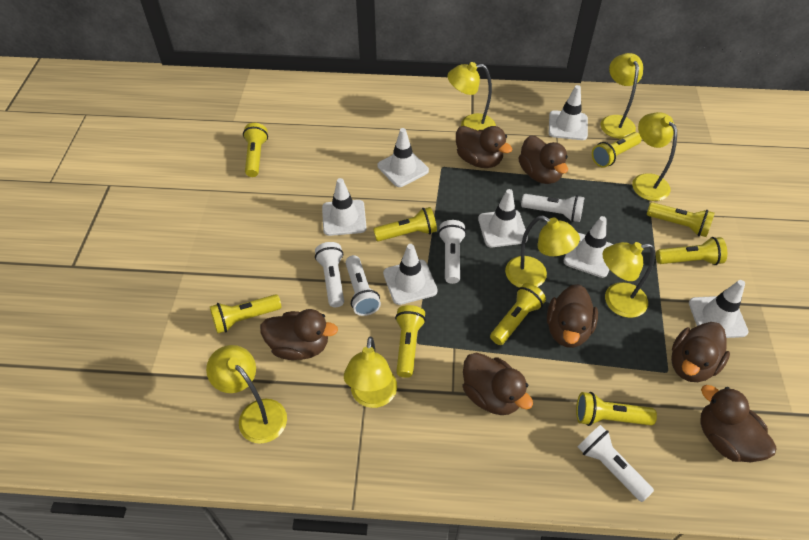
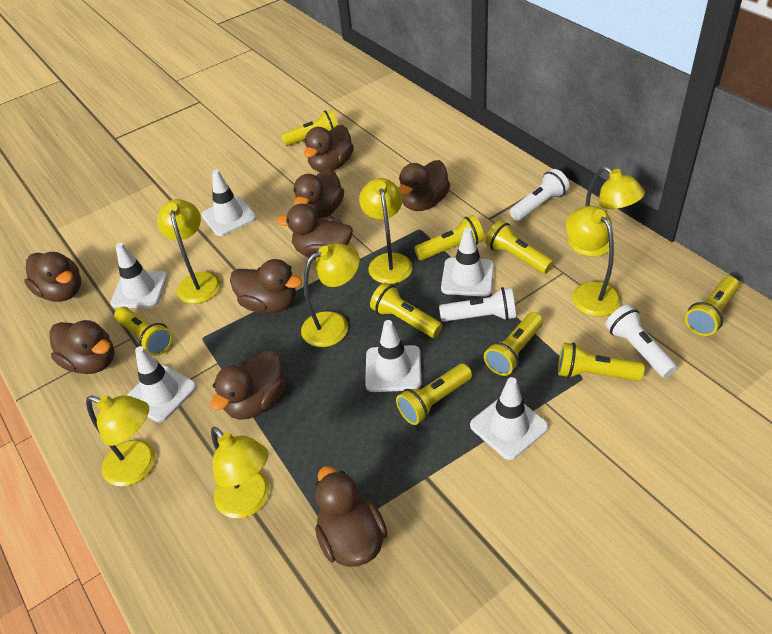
brown duck: [260,309,338,360] [456,126,512,168] [463,353,533,415] [519,135,568,184] [547,284,598,348] [671,322,730,382] [700,385,776,462] = 7 -> [24,252,81,302] [49,320,115,374] [210,351,286,420] [230,259,302,313] [277,204,353,259] [293,168,344,219] [303,125,354,172] [315,466,388,567] [399,160,450,211] = 9
white flashlight: [315,242,344,307] [345,255,381,316] [438,220,466,284] [521,194,584,222] [578,425,654,502] = 5 -> [439,287,516,322] [510,169,569,221] [605,305,677,378] = 3
white traffic cone: [322,178,367,236] [377,128,429,187] [383,244,438,305] [478,189,528,247] [549,85,588,140] [564,216,614,278] [689,280,748,338] = 7 -> [111,243,168,308] [126,346,197,423] [202,170,257,236] [365,320,421,392] [441,227,494,297] [470,377,548,460] = 6

